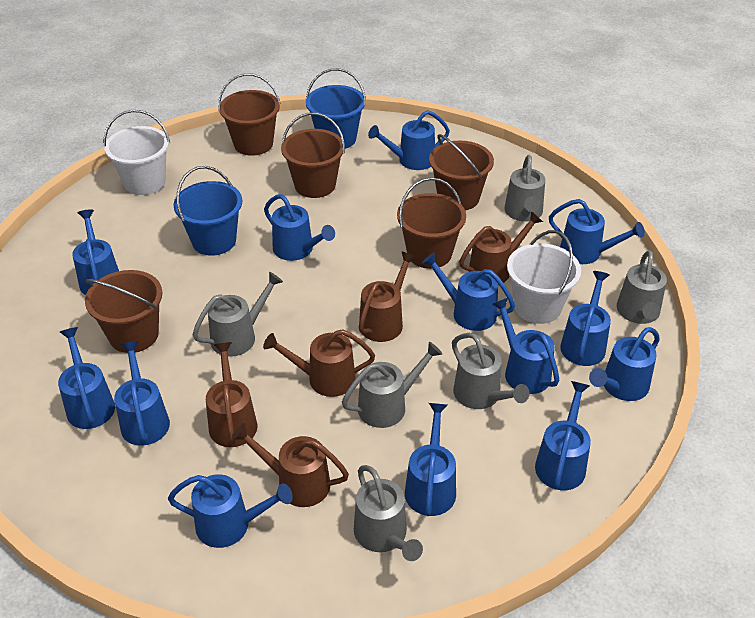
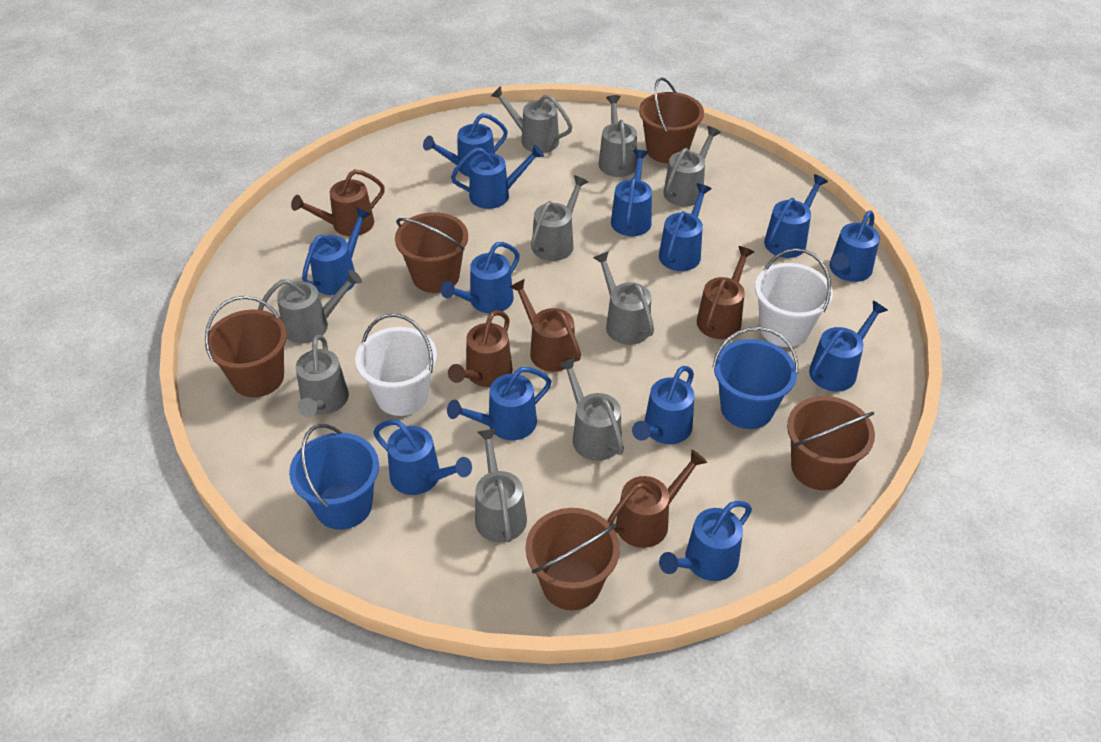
grey watering can: [193,272,283,357] [342,342,442,428] [354,465,423,561] [452,333,529,409] [504,155,545,222] [617,250,667,324] = 6 -> [258,270,362,343] [296,335,349,417] [475,429,527,542] [491,86,572,153] [531,175,588,261] [558,358,624,461] [593,251,654,345] [599,95,637,177] [664,126,721,207] = 9

